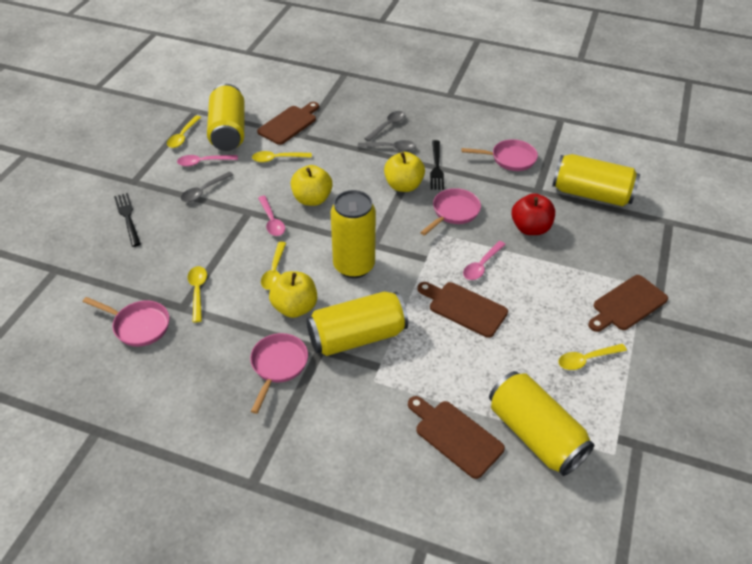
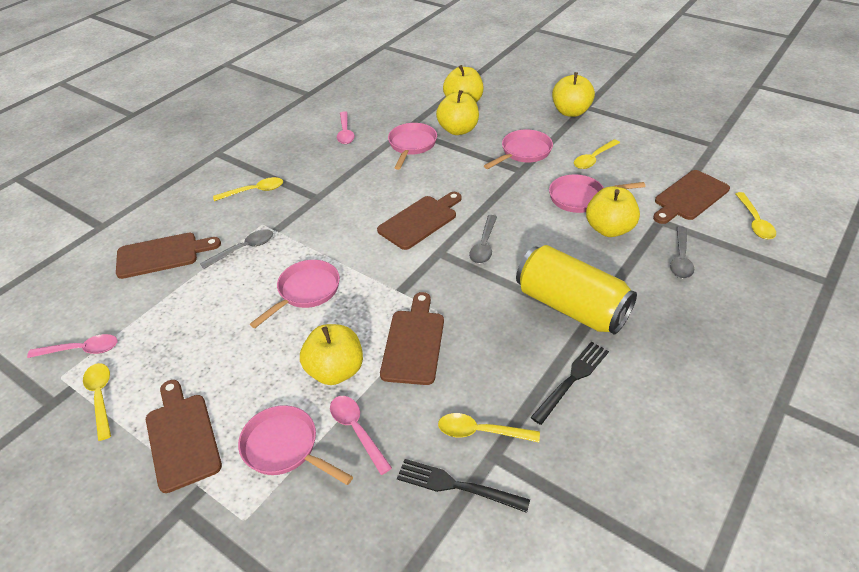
brown cutting board: [257,102,319,145] [408,396,505,479] [417,282,508,338] [588,275,668,332] = 4 -> [116,233,221,279] [146,380,222,493] [377,192,462,250] [380,292,444,385] [653,170,730,224] = 5
pink pan: [83,297,169,347] [250,333,308,414] [420,188,481,236] [461,139,538,171] = 4 -> [238,405,353,485] [250,260,340,328] [388,123,437,170] [484,129,553,169] [549,174,645,213] = 5
red apple: [512,193,555,235] = 1 -> none = 0
yellow apple: [269,271,317,318] [291,165,333,206] [384,152,425,192] = 3 -> [300,324,363,385] [436,90,479,135] [443,65,483,103] [552,72,595,117] [586,186,640,237] = 5
yellow can: [207,84,245,151] [306,291,408,356] [331,190,376,278] [489,371,594,476] [552,154,640,206] = 5 -> [516,245,637,335] = 1

